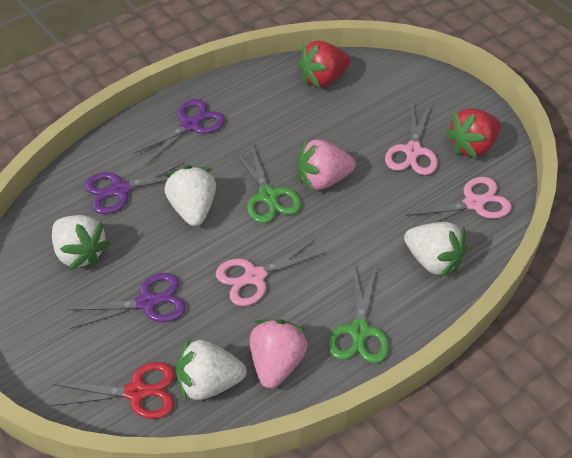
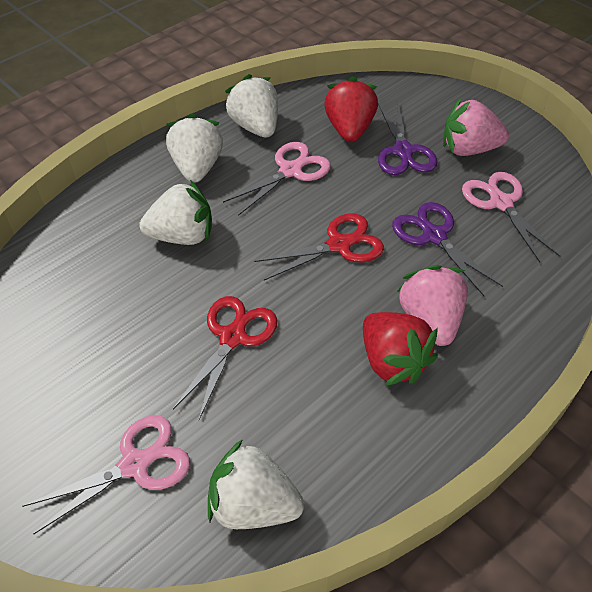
green scissors: [233,143,301,223] [328,267,389,363] = 2 -> none = 0
purple scissors: [66,273,186,329] [84,162,185,214] [133,99,225,165] = 3 -> [378,102,438,175] [392,202,503,296] = 2
red scissors: [50,362,175,419] = 1 -> [173,296,277,420] [254,213,384,280] = 2

